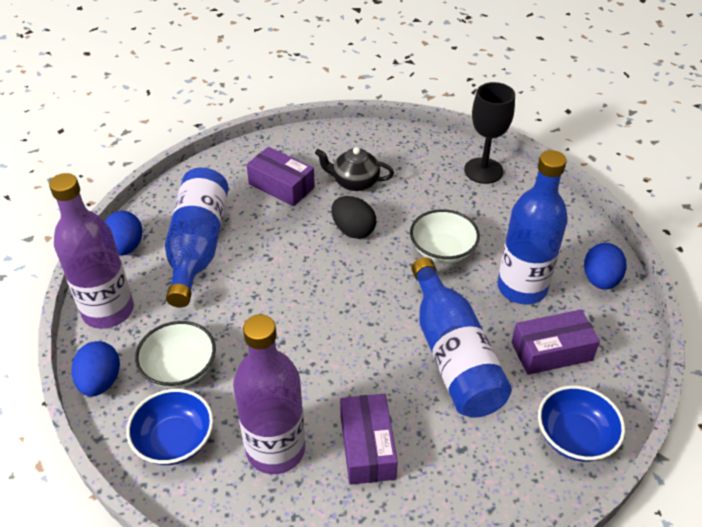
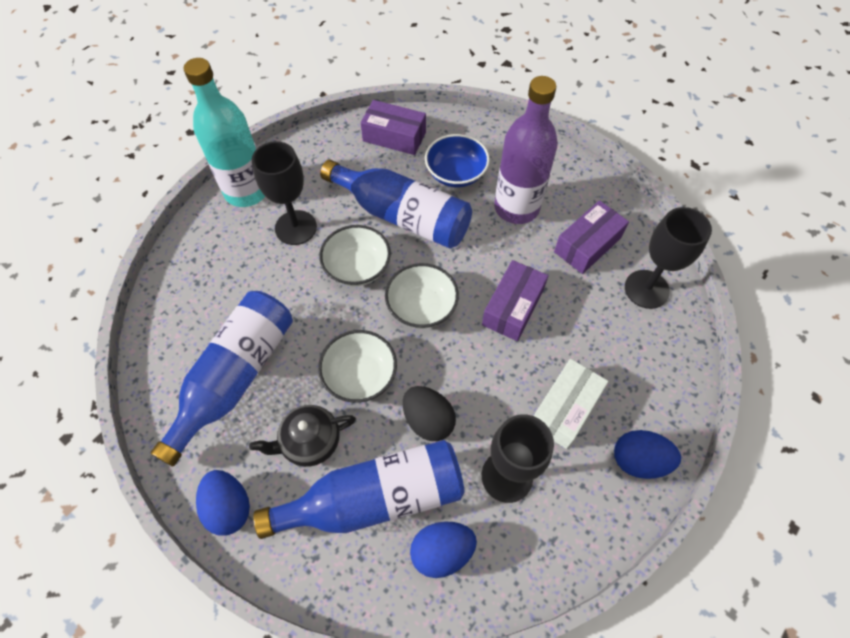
black goblet: [464,82,515,184] = 1 -> [252,141,317,245] [482,414,554,503] [625,207,712,309] = 3
blue bowl: [126,389,213,465] [538,386,625,462] = 2 -> [425,134,490,187] = 1
purple bottle: [49,173,134,329] [233,314,305,474] = 2 -> [494,76,558,224] = 1
turquoise bottle: none = 0 -> [184,58,265,207] = 1
white bowl: [135,321,216,388] [410,209,480,264] = 2 -> [318,330,397,403] [319,225,391,286] [385,263,459,329] = 3
white box: none = 0 -> [534,359,608,449] = 1

